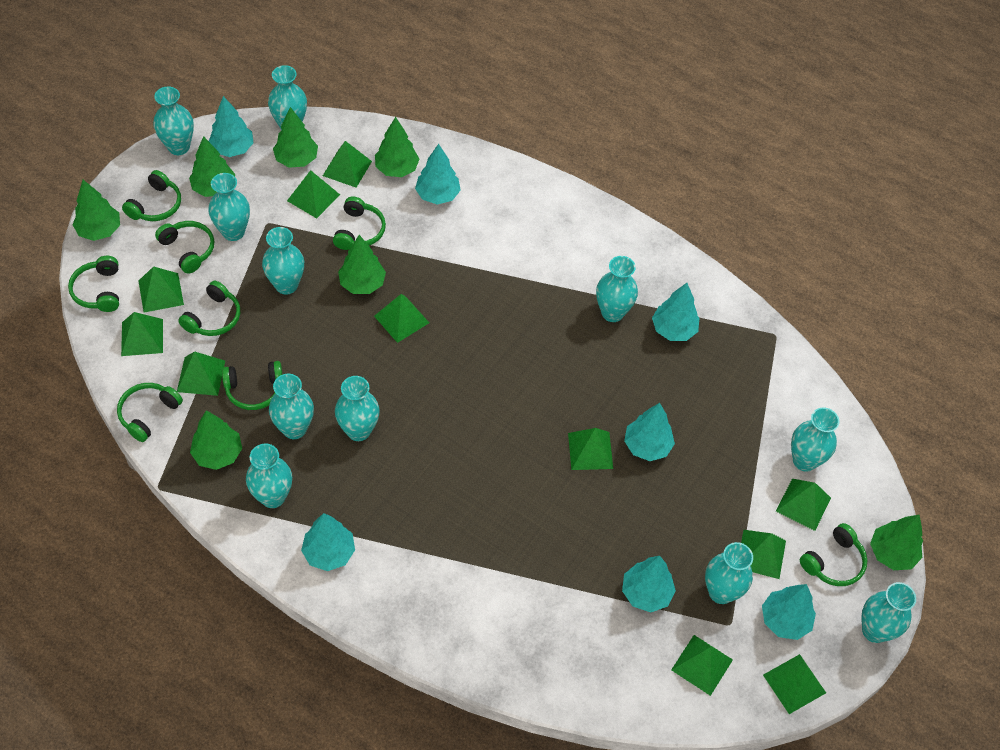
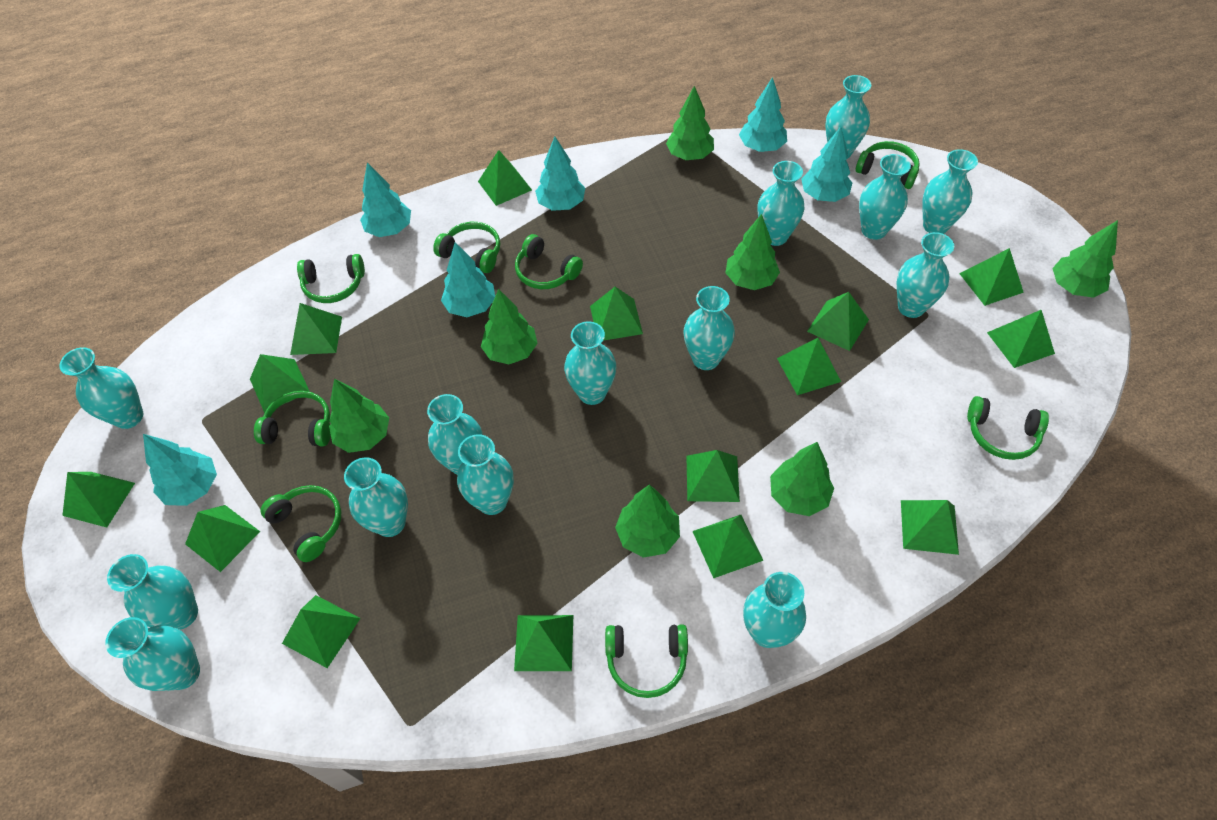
green pyramid: [121,312,163,356] [139,266,184,312] [177,351,225,396] [287,170,340,219] [323,141,372,188] [374,294,429,343] [568,428,613,470] [671,635,733,696] [741,530,786,579] [763,654,826,714] [776,479,831,531] = 11 -> [62,472,135,528] [185,505,260,572] [250,354,310,413] [282,595,361,668] [290,303,342,355] [478,150,532,206] [514,615,573,671] [590,287,643,341] [686,450,740,502] [692,515,764,578] [777,338,841,395] [807,292,869,351] [901,500,959,555] [959,248,1024,306] [987,310,1055,368] = 15
turquoise tree: [209,96,254,157] [301,513,355,571] [415,144,461,204] [622,556,676,612] [624,403,675,461] [652,283,699,341] [762,584,816,640] = 7 -> [143,434,217,506] [360,163,411,237] [441,242,495,317] [535,136,585,211] [739,77,787,152] [801,127,852,202] = 6
turquoise vase: [153,86,194,155] [208,173,250,241] [246,444,292,508] [262,227,304,295] [268,65,307,130] [269,374,314,439] [335,376,380,441] [596,256,638,322] [705,542,753,604] [791,407,839,472] [861,582,916,643] = 11 -> [59,347,143,429] [105,617,200,691] [107,554,198,630] [344,457,408,537] [427,394,483,475] [457,434,514,515] [564,321,616,405] [684,286,735,370] [743,572,806,648] [758,161,805,246] [825,75,871,159] [859,154,911,240] [897,232,954,318] [922,149,978,234] = 14

